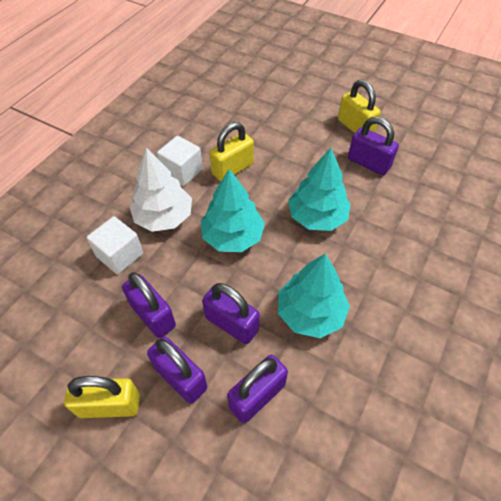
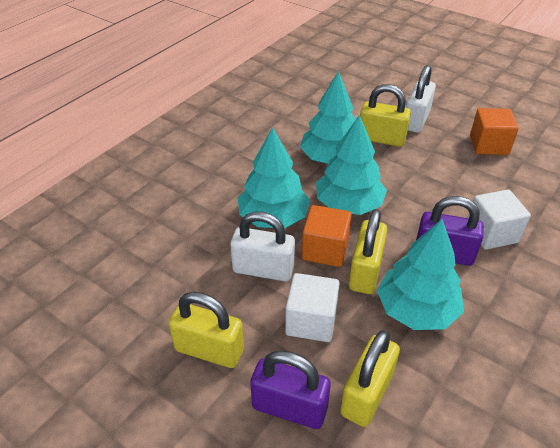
orange cube: none = 0 -> [302,205,352,267] [470,108,519,155] = 2
purple padlock: [122,272,176,338] [147,337,207,404] [202,283,260,344] [227,355,288,423] [348,116,399,175] = 5 -> [250,350,331,429] [416,196,484,266] = 2
turquoise tree: [201,169,265,252] [278,254,350,338] [288,148,351,231] = 3 -> [238,127,310,228] [300,71,356,164] [316,115,387,215] [377,219,464,330] = 4
white padlock: none = 0 -> [230,212,295,281] [406,65,436,133] = 2
white tree: [129,148,192,232] = 1 -> none = 0
yellow padlock: [64,376,140,418] [210,122,254,181] [338,80,381,133] = 3 -> [169,291,244,368] [340,330,400,427] [349,209,388,294] [360,84,411,147] = 4

